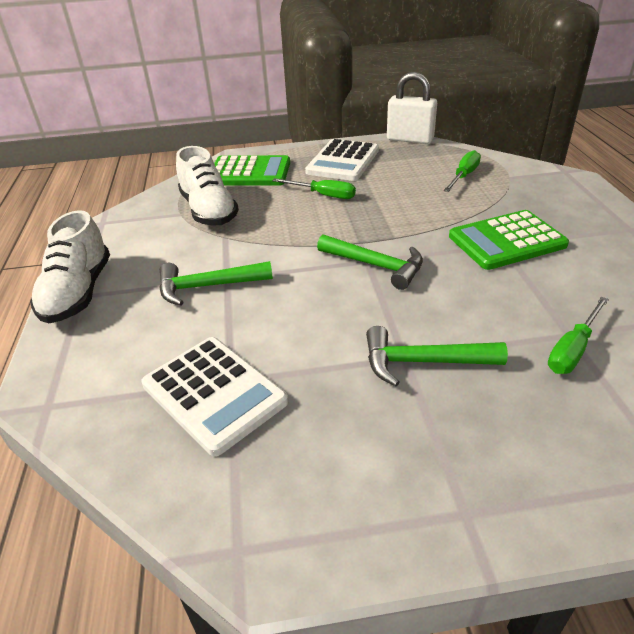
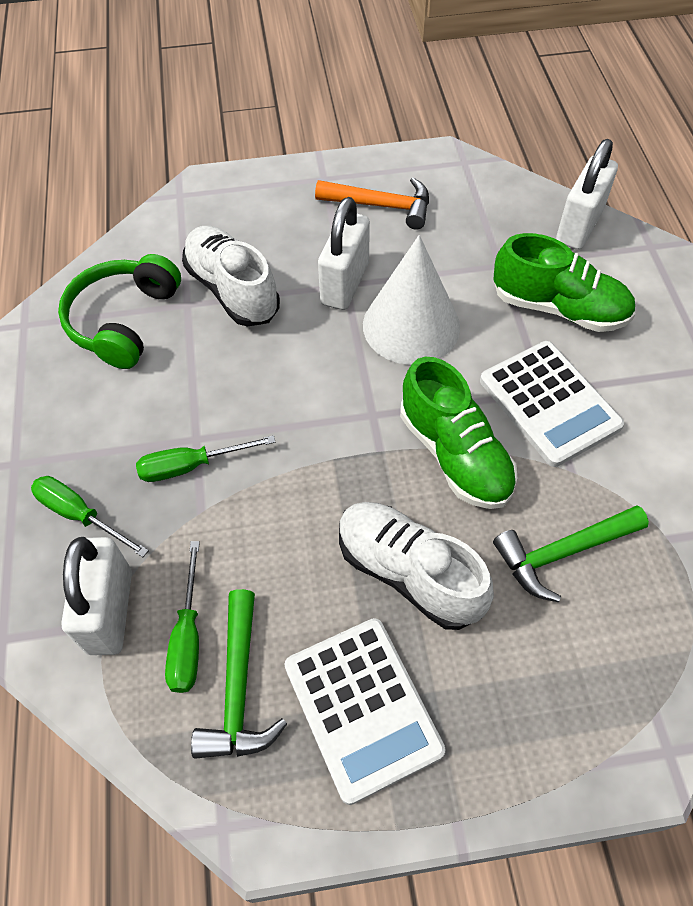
green calculator: [214,155,290,186] [449,210,569,270] = 2 -> none = 0
green hammer: [159,261,273,306] [317,235,423,290] [366,326,508,386] = 3 -> [191,589,287,759] [493,505,649,602] = 2
green headphones: none = 0 -> [58,254,181,369] = 1
green shoe: none = 0 -> [400,357,517,509] [493,233,635,332] = 2
orange hammer: none = 0 -> [315,177,429,230] = 1
white cone: none = 0 -> [363,235,460,365] = 1
white padlock: [387,72,437,144] = 1 -> [61,537,132,655] [318,197,370,310] [556,139,618,250] = 3

